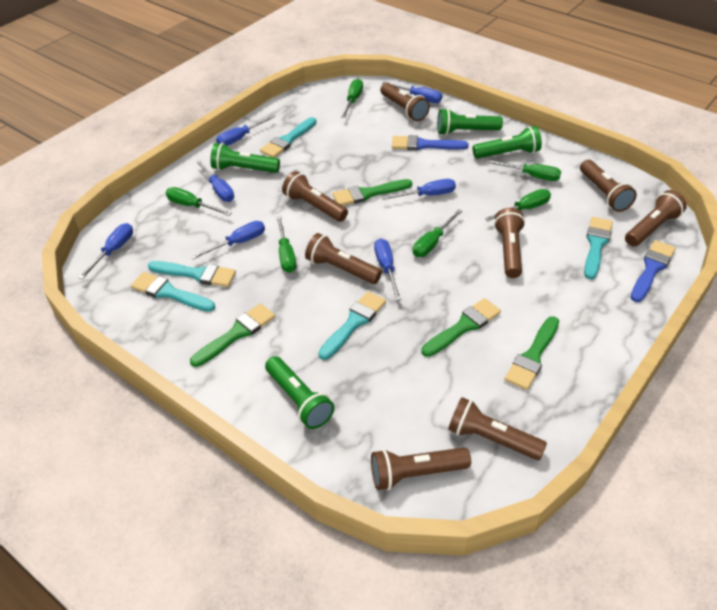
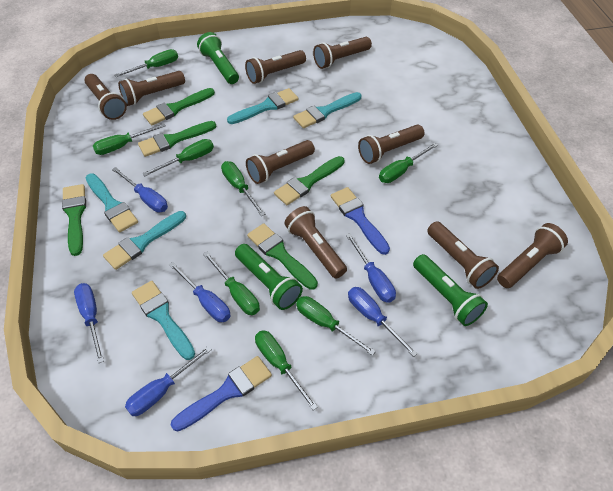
blue screwdriver: [78,223,133,279] [191,221,265,259] [196,160,234,202] [216,115,275,146] [374,239,401,300] [382,81,442,103] [382,179,456,200] = 7 -> [74,283,104,363] [112,167,168,212] [125,345,212,416] [169,262,231,322] [346,233,396,303] [348,287,418,357] = 6
brown flashlight: [282,171,348,222] [305,233,382,284] [371,447,471,490] [380,83,430,121] [448,397,547,460] [494,208,525,278] [580,160,637,212] [625,190,687,247] = 8 -> [85,74,127,120] [118,71,185,106] [245,50,306,84] [246,140,315,184] [284,206,347,279] [313,37,372,69] [358,125,425,164] [427,221,499,289] [497,223,568,288] = 9
green brush: [190,303,275,367] [332,179,412,206] [421,298,501,357] [505,316,559,390] = 4 -> [62,184,86,256] [138,121,216,157] [143,88,215,125] [247,223,318,290] [274,156,344,205] = 5
green flashlight: [210,143,280,173] [265,356,334,429] [437,108,503,135] [473,126,542,159] = 4 -> [197,32,239,84] [235,244,303,310] [413,254,488,326] = 3
green screwdriver: [166,187,231,216] [276,216,296,273] [341,79,363,118] [413,209,462,257] [485,189,551,222] [487,160,561,181] = 6 -> [93,123,166,155] [115,49,178,77] [143,139,214,176] [203,252,260,315] [221,161,265,216] [255,330,318,410] [296,296,376,356] [379,143,438,183] = 8

